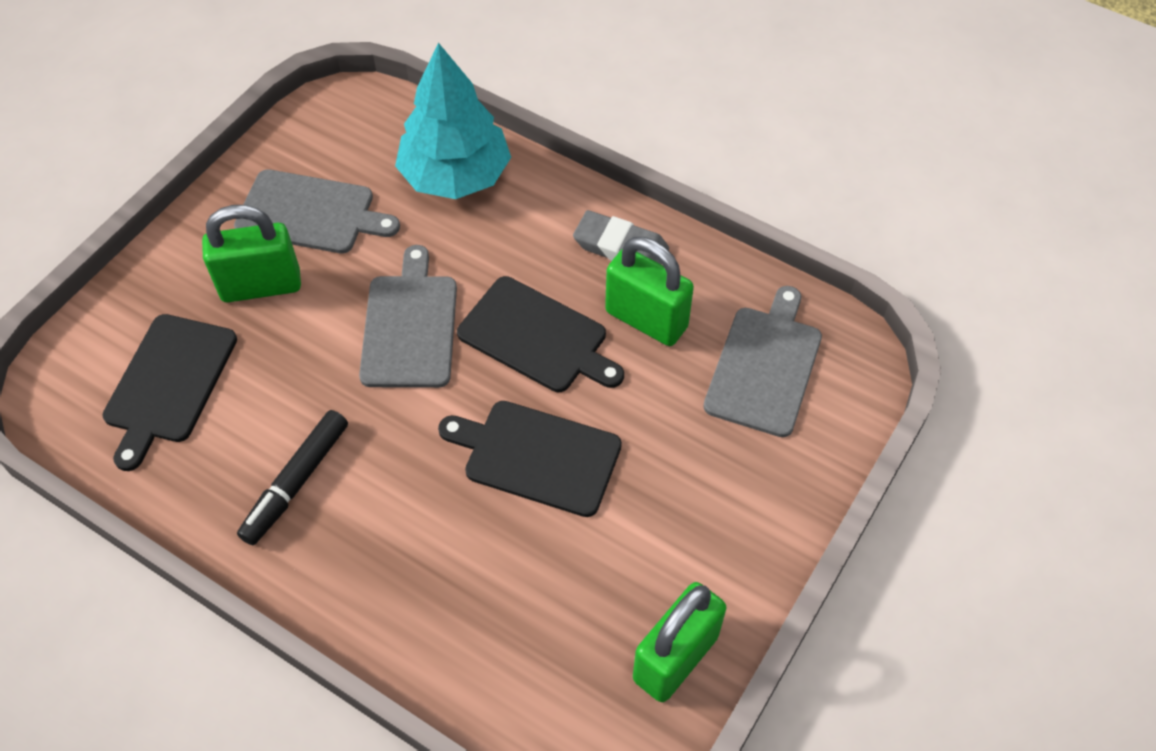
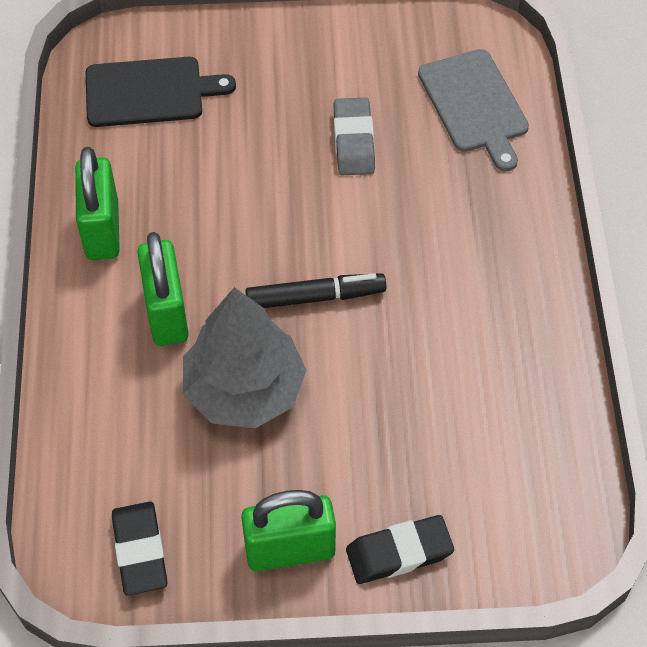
black cutting board: [102,314,237,471] [438,401,622,517] [457,276,624,392] = 3 -> [86,57,236,127] = 1
black eraser: none = 0 -> [112,502,167,596] [346,515,454,584] = 2
grey cutting board: [234,169,400,253] [359,245,457,388] [703,286,822,437] = 3 -> [418,49,529,172] = 1
grey tree: none = 0 -> [183,287,307,428] = 1
turquoise tree: [395,43,511,199] = 1 -> none = 0

